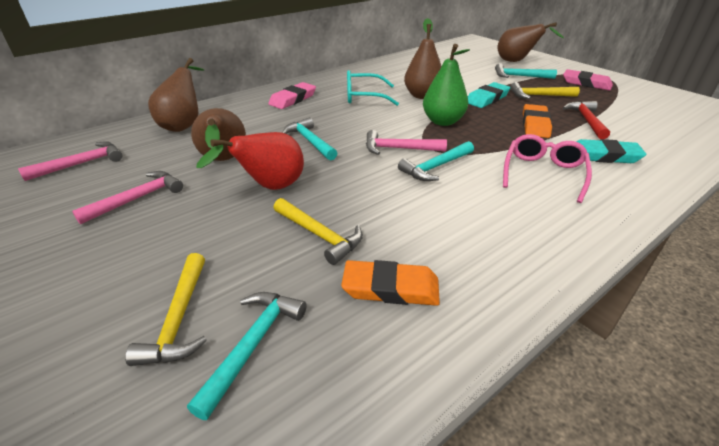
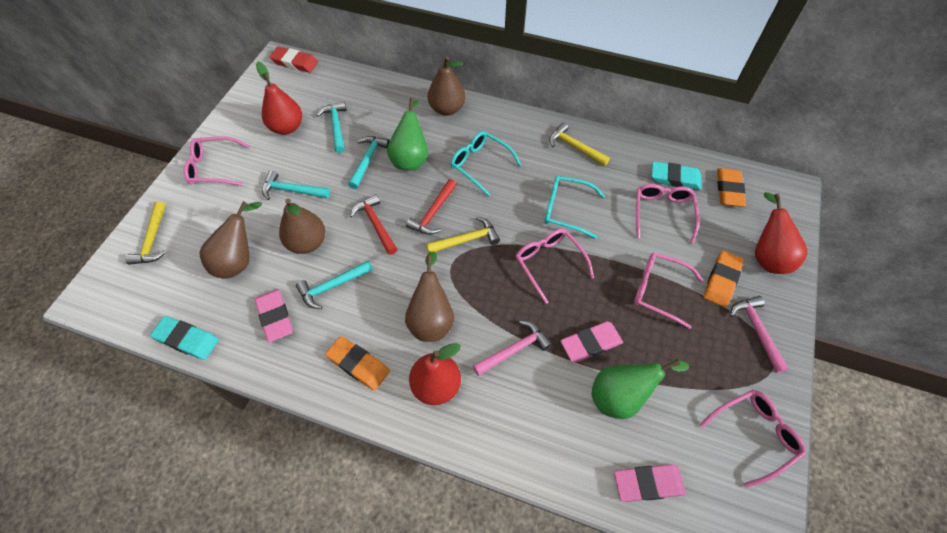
green pear: [423,44,470,126] = 1 -> [387,98,428,170] [592,359,689,419] = 2
orange eraser: [341,260,440,306] [523,104,552,138] = 2 -> [325,336,390,391] [703,250,744,307] [717,168,746,207] = 3
pink eraser: [268,82,316,109] [563,69,613,91] = 2 -> [255,289,293,342] [561,322,623,362] [614,464,686,502] = 3
pink glasses: [503,134,592,203] = 1 -> [184,136,250,186] [516,229,594,304] [634,252,704,329] [636,184,700,244] [700,390,806,488] = 5
pink hammer: [18,141,123,181] [72,171,183,224] [366,130,447,155] = 3 -> [473,321,552,376] [730,296,789,373] = 2
red eraser: none = 0 -> [270,47,318,73] = 1
red hammer: [563,101,610,139] = 1 -> [350,194,397,255] [406,179,457,235] = 2
red pear: [196,132,304,190] = 1 -> [256,62,302,135] [409,343,461,405] [755,192,808,274] = 3
turquoise glasses: [347,70,399,106] = 1 -> [451,131,522,196] [544,176,605,239] = 2

